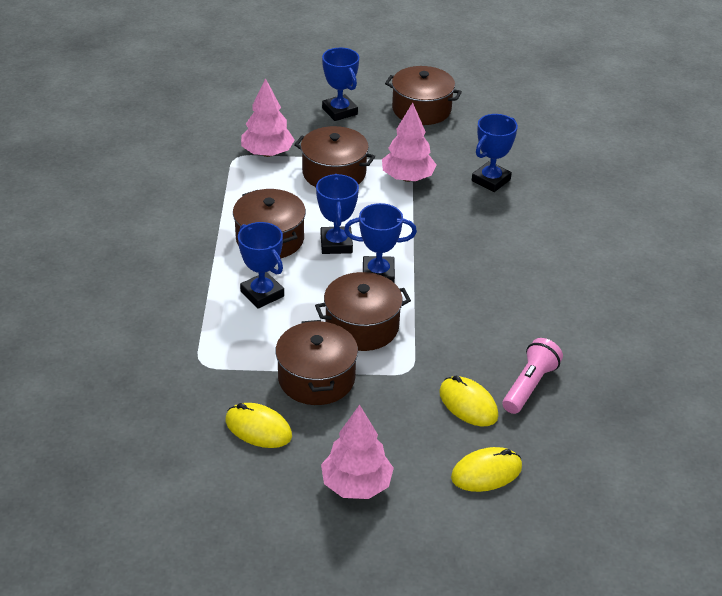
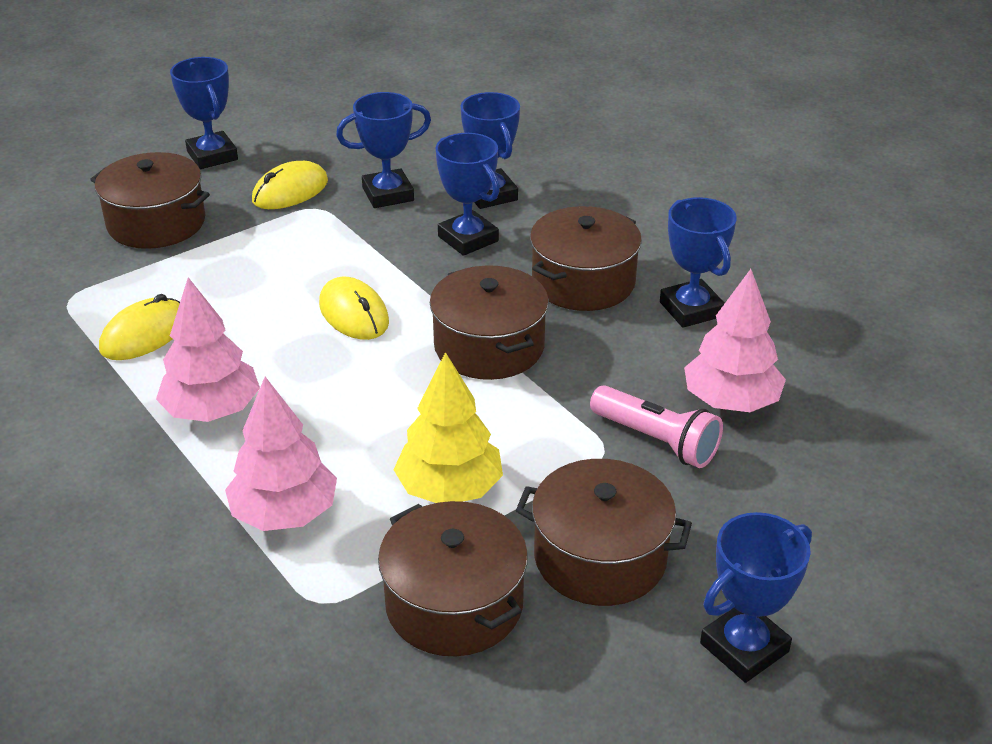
blue trophy: [238,222,284,308] [316,174,359,254] [322,48,359,121] [344,203,417,282] [472,114,518,192] = 5 -> [170,57,238,169] [336,92,431,208] [435,133,500,256] [461,92,520,209] [660,197,737,328] [700,512,812,683] = 6
yellow tree: none = 0 -> [394,352,503,503] = 1

